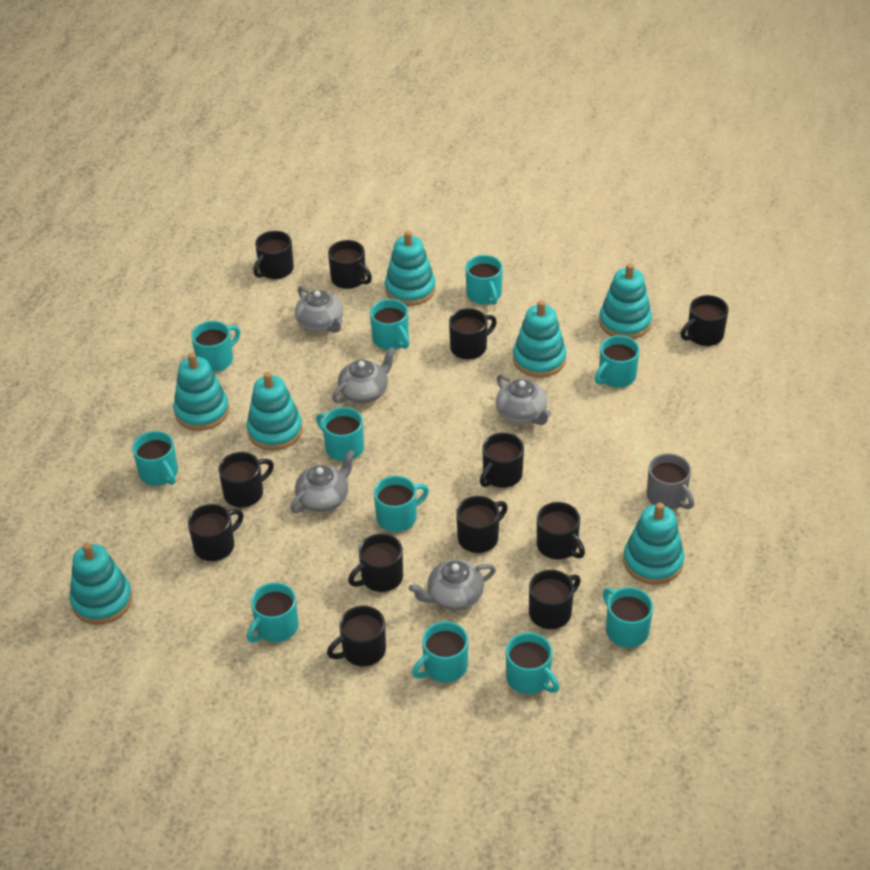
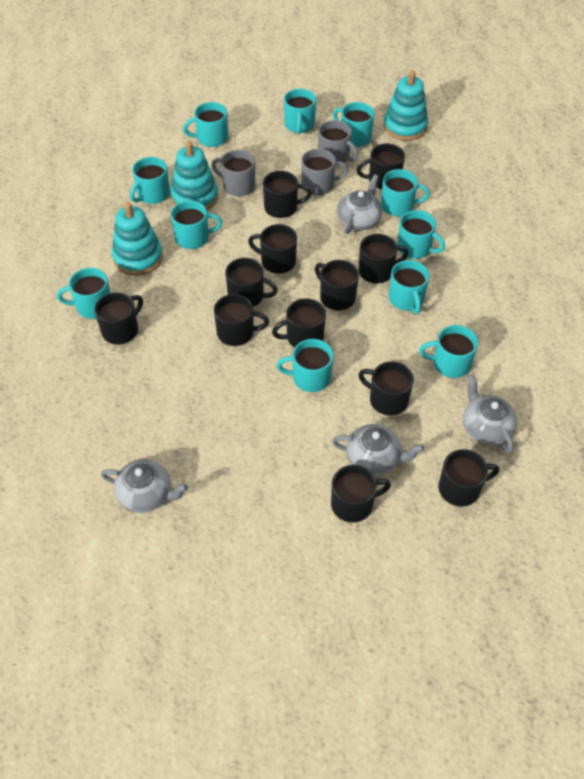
grey mug: [647,453,694,509] = 1 -> [211,150,255,196] [301,149,348,195] [318,120,358,166] = 3
grey teapot: [290,449,355,513] [295,286,343,333] [332,347,396,403] [409,559,496,610] [496,374,552,425] = 5 -> [101,459,188,513] [332,424,424,476] [337,174,382,234] [463,374,517,453] = 4
turquoise stacking toy: [70,542,132,625] [173,353,229,431] [247,372,302,451] [385,231,436,306] [513,300,566,378] [599,263,652,339] [623,502,684,585] = 7 -> [112,202,163,276] [170,141,218,210] [383,70,428,141] = 3

